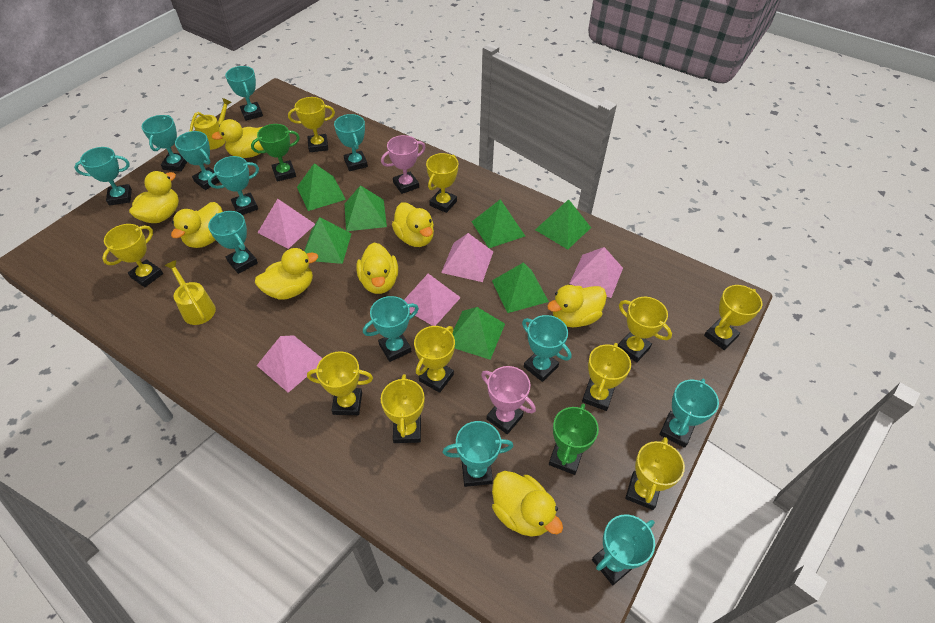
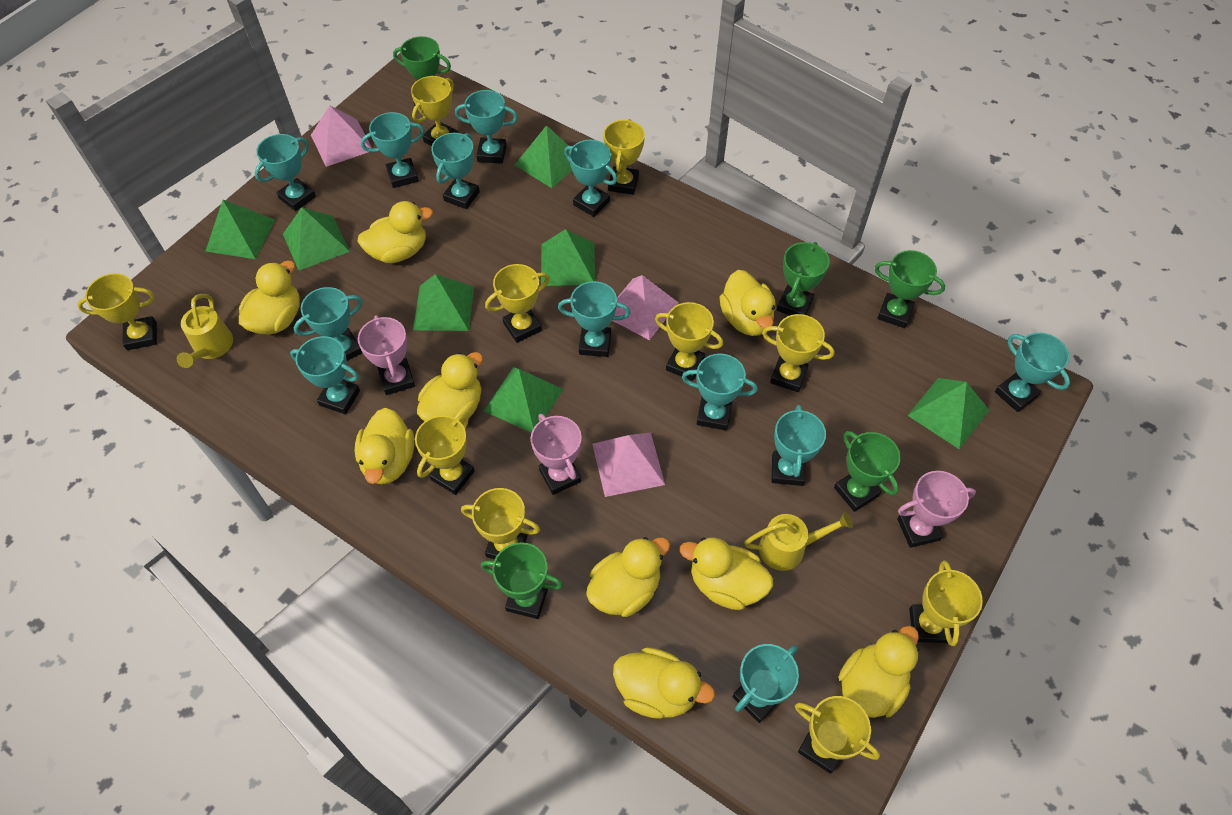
green trophy: [251,124,300,182] [549,403,599,475] = 2 -> [393,36,451,106] [481,542,563,619] [777,242,830,315] [834,431,901,512] [875,250,945,328] = 5
pink pyramid: [257,335,322,393] [258,199,315,249] [404,274,461,326] [441,233,493,282] [569,247,623,298] = 5 -> [311,106,372,167] [592,433,665,497] [612,275,679,340] = 3
pink trophy: [381,135,426,194] [481,366,536,434] = 2 -> [358,315,415,395] [531,414,582,495] [897,471,976,548] = 3
yellow duck: [129,171,179,223] [171,202,223,248] [212,119,264,158] [255,248,318,300] [357,243,398,294] [392,203,434,247] [492,471,563,537] [547,285,607,327] = 8 -> [239,260,300,335] [355,408,414,485] [357,201,433,263] [417,352,483,424] [586,537,670,617] [613,647,715,719] [680,537,773,610] [719,270,776,336] [839,626,919,718] = 9

